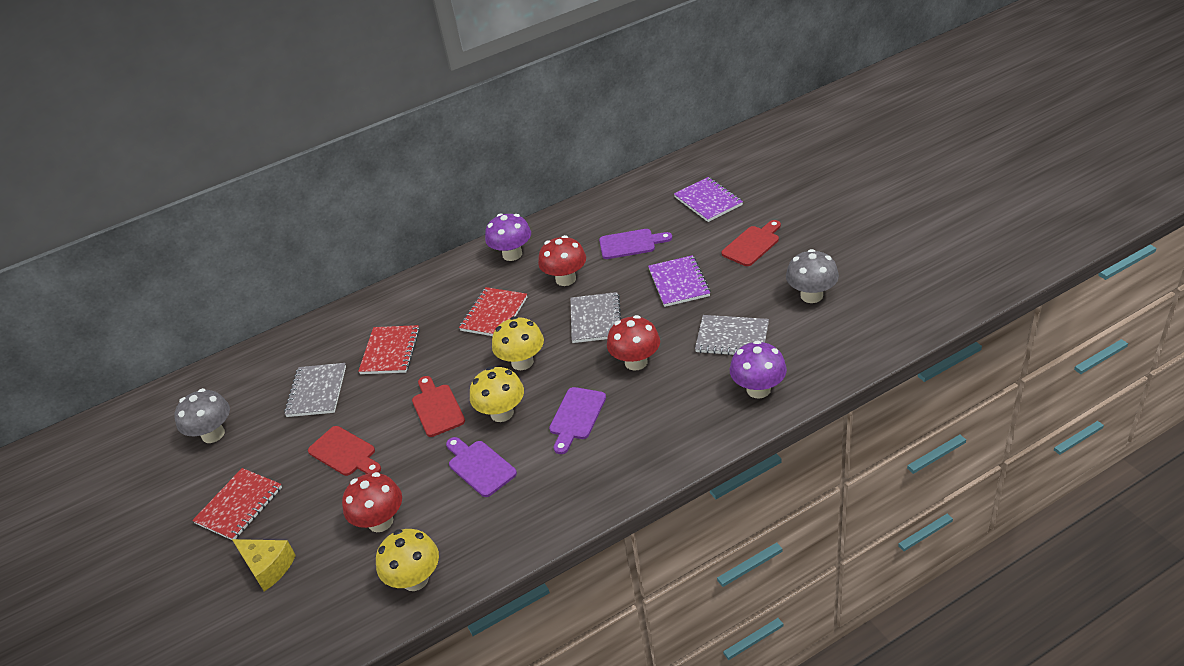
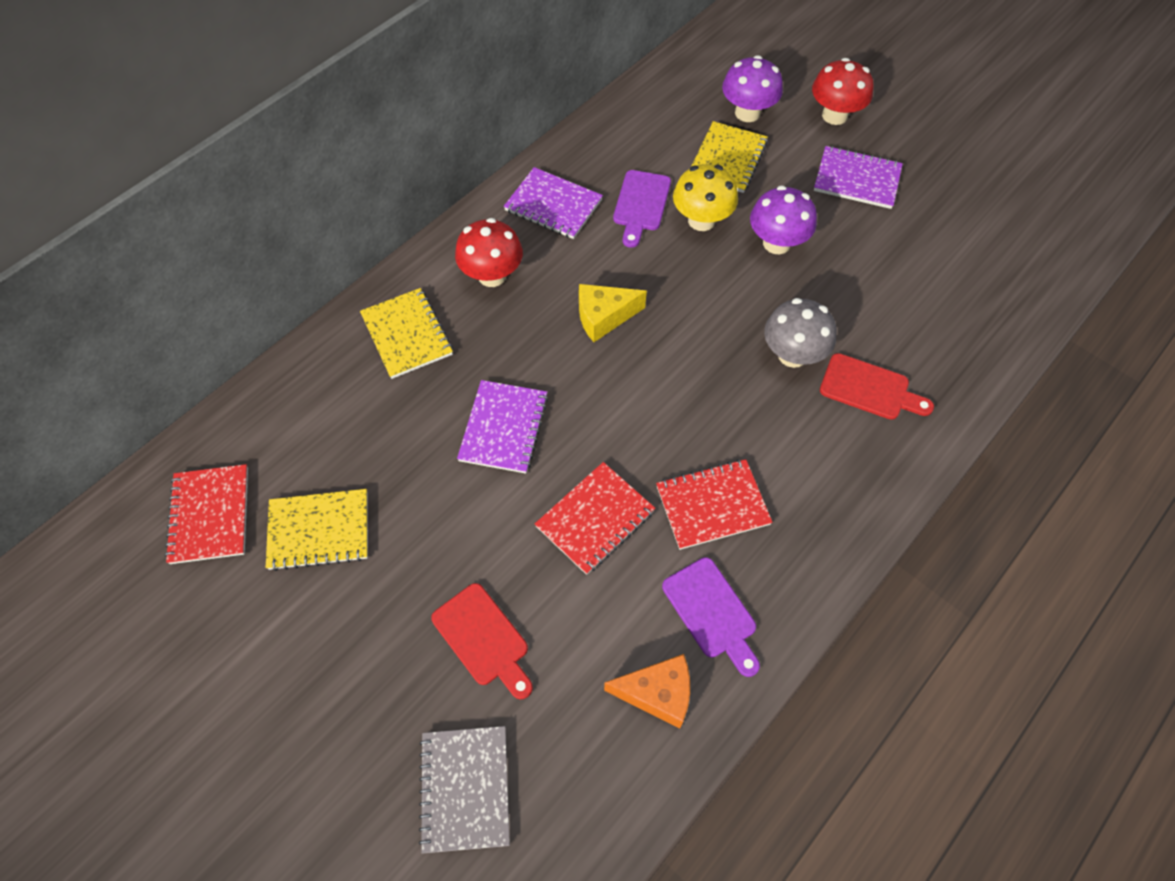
grey mushroom: [174,388,230,443] [786,249,839,303] = 2 -> [764,298,837,368] = 1
grey notebook: [284,363,346,417] [570,292,621,343] [695,315,769,355] = 3 -> [419,726,510,854] = 1
orange cheese: none = 0 -> [604,654,690,729] = 1
purple cutting board: [446,437,517,497] [549,387,606,454] [599,229,672,259] = 3 -> [613,170,671,248] [662,557,760,677] = 2
purple notebook: [648,255,711,307] [674,177,743,222] = 2 -> [457,380,548,474] [504,167,603,239] [814,146,903,209] = 3
red cutting board: [308,426,381,476] [412,376,465,437] [721,220,781,266] = 3 -> [431,583,533,699] [820,353,934,420] = 2
red mushroom: [342,472,402,532] [538,235,586,286] [607,315,660,371] = 3 -> [455,218,523,287] [812,58,873,125] = 2
yellow mushroom: [376,529,439,591] [470,366,524,422] [492,316,544,370] = 3 -> [673,164,738,231] = 1
yellow notebook: none = 0 -> [266,489,368,571] [360,288,453,379] [692,121,768,193] = 3

